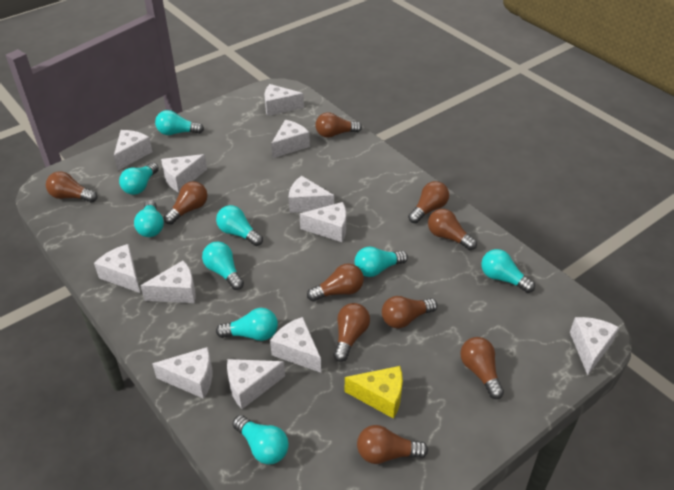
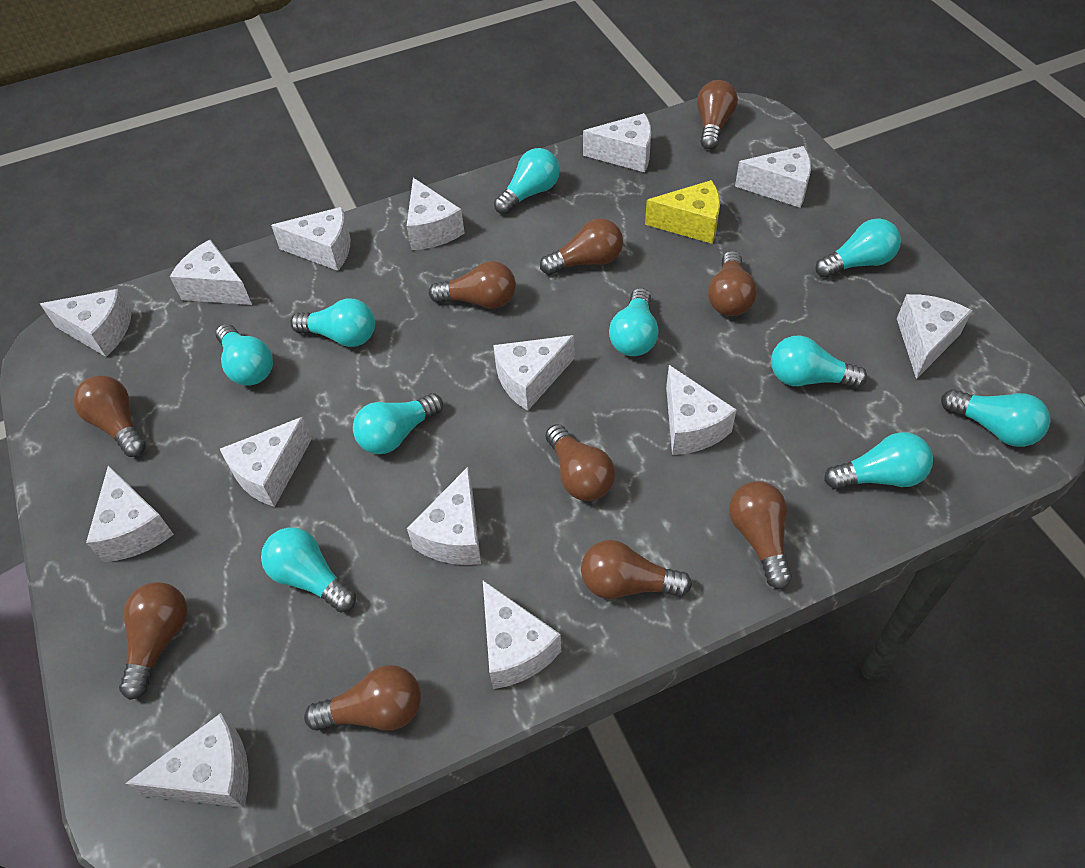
turquoise light bulb: [119,162,159,195] [134,200,164,237] [155,110,204,135] [202,242,244,290] [216,205,263,246] [216,308,278,341] [233,415,289,465] [355,247,408,277] [481,249,535,293] = 9 -> [216,324,273,386] [261,527,356,613] [290,299,375,347] [353,393,443,454] [494,148,560,214] [609,288,659,356] [771,335,867,388] [815,218,901,278] [824,432,933,489] [941,389,1050,447] = 10
white cheese: [94,244,140,293] [114,130,153,170] [140,260,196,303] [152,347,212,399] [161,154,207,193] [227,359,285,409] [264,84,304,116] [270,317,321,373] [271,120,310,158] [289,176,334,213] [300,202,346,242] [570,317,619,375] = 12 -> [40,289,132,357] [86,465,174,562] [125,713,249,808] [170,240,252,305] [220,417,312,507] [271,207,350,271] [407,178,465,250] [407,467,481,565] [483,581,561,689] [493,335,574,411] [583,113,651,172] [666,365,737,455] [735,146,811,208] [897,294,972,379] = 14

